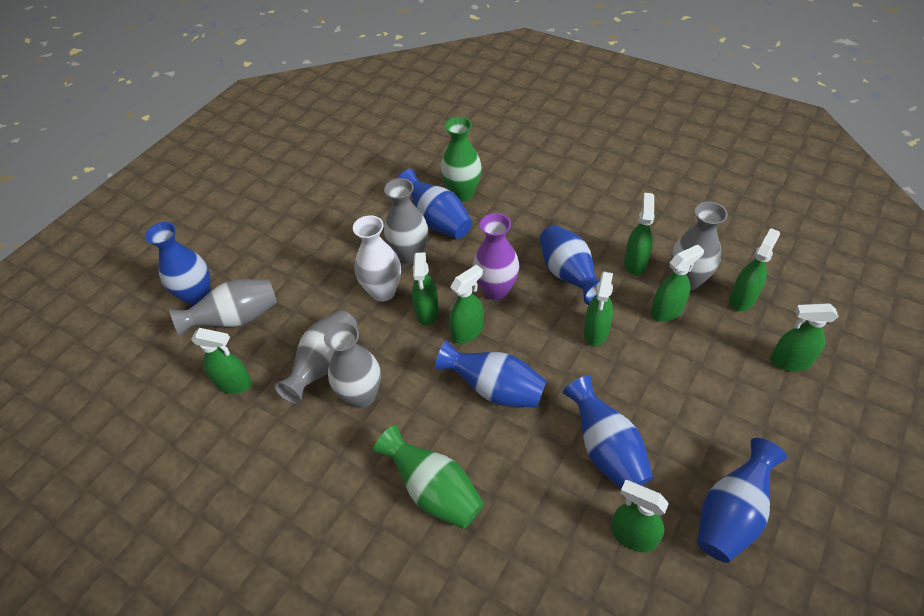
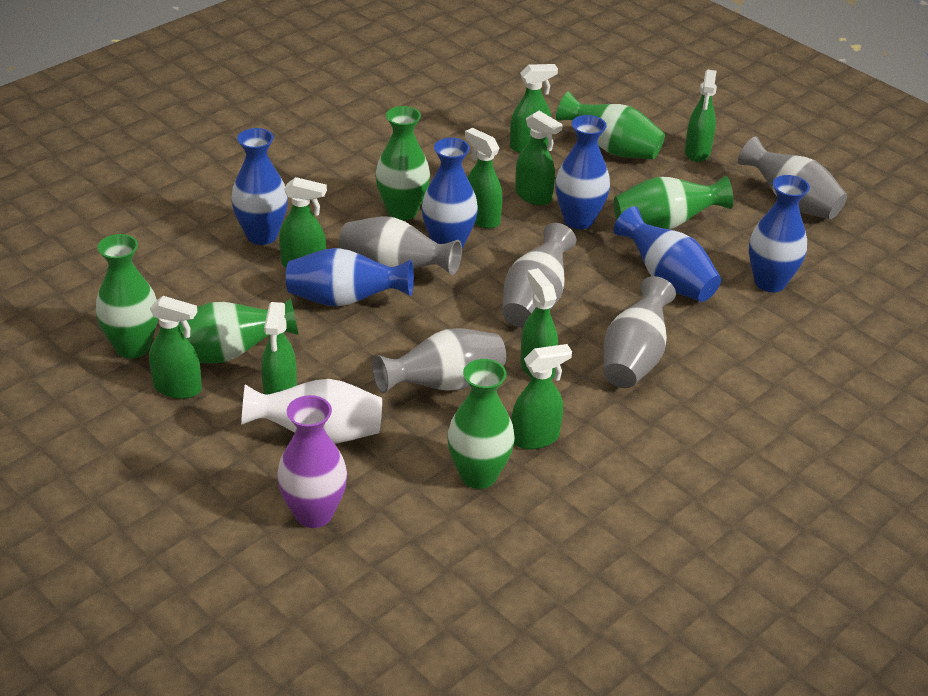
green vase: [373,425,484,529] [441,117,482,201] = 2 -> [96,234,158,359] [179,298,299,364] [375,106,430,221] [447,359,515,489] [556,91,665,159] [614,176,733,229] = 6

